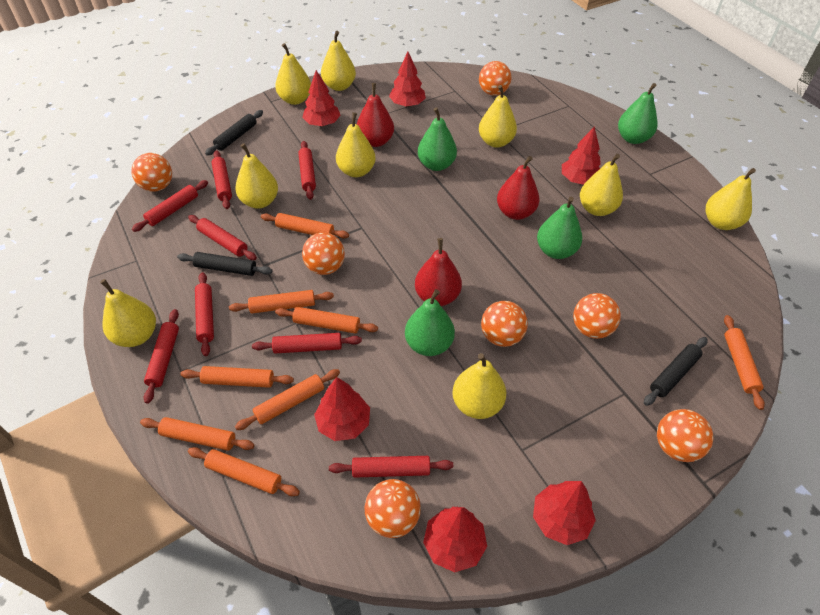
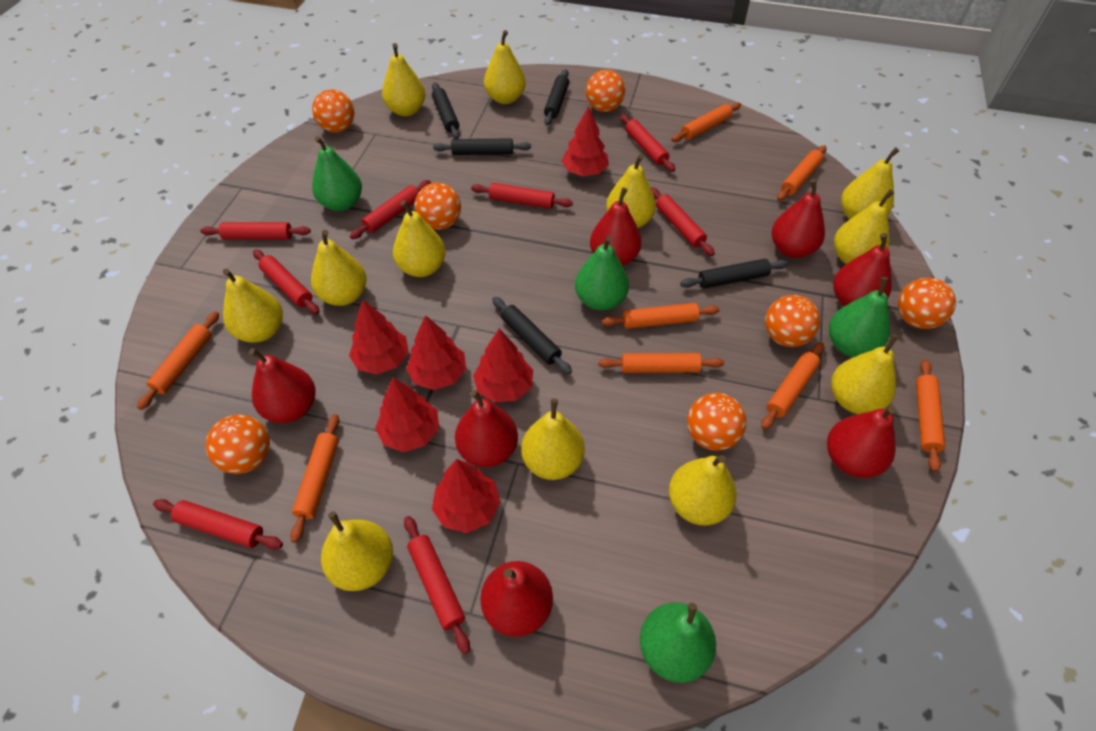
black rolling pin: [177,252,273,276] [205,110,263,155] [644,337,708,406] = 3 -> [432,83,460,139] [433,138,531,155] [492,297,572,374] [544,69,569,125] [680,259,788,289] = 5
red pear: [357,83,394,147] [415,238,462,306] [497,156,539,220] = 3 -> [249,348,316,423] [455,390,518,467] [480,561,553,637] [590,188,642,266] [772,179,825,258] [827,406,896,478] [833,233,892,306] = 7
yellow pear: [100,279,156,347] [235,143,278,209] [275,43,311,105] [321,31,356,91] [336,112,376,177] [452,353,506,419] [479,85,517,148] [580,154,623,216] [706,168,756,230] = 9 -> [223,269,283,343] [311,230,367,306] [321,511,393,591] [382,43,425,116] [393,200,446,277] [484,30,526,104] [521,399,585,480] [606,154,656,228] [669,455,736,526] [831,334,899,414] [834,189,894,264] [841,147,899,219] = 12

